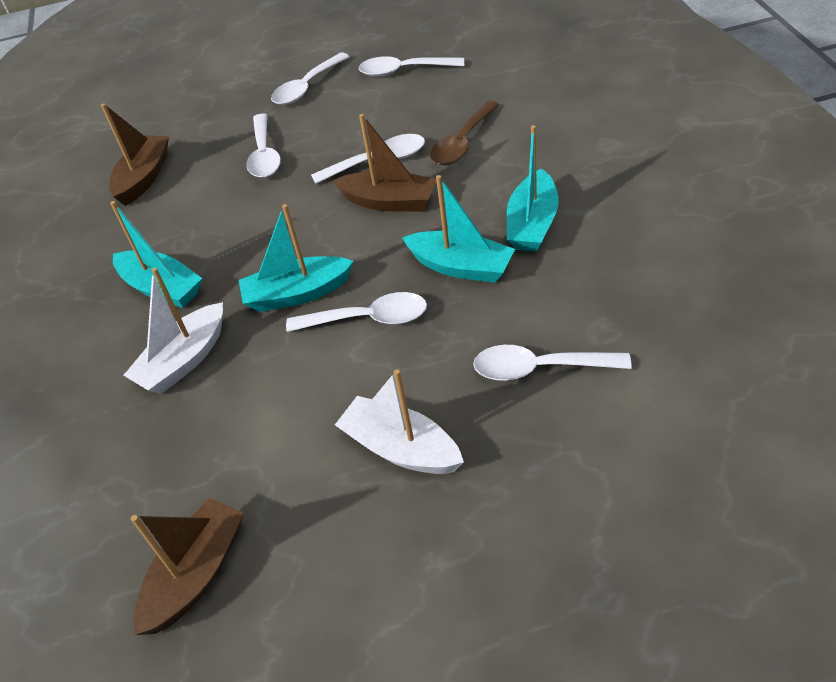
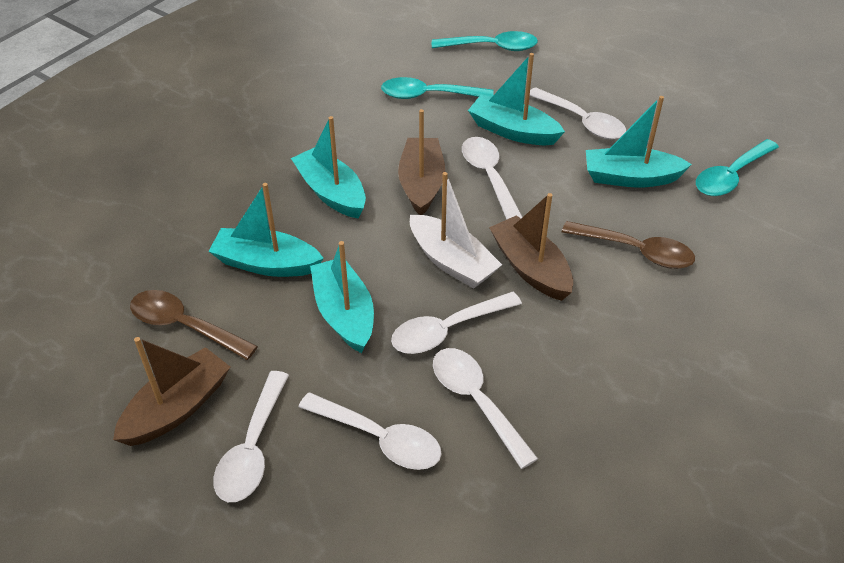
brown spoon: [430,101,499,166] = 1 -> [130,290,258,360] [562,221,695,269] = 2
turquoise boat: [110,201,202,308] [239,204,354,312] [402,175,515,283] [507,125,559,252] = 4 -> [208,183,324,277] [291,116,366,219] [310,241,374,353] [468,53,565,145] [586,96,692,188] = 5
turquoise spoon: none = 0 -> [381,77,494,99] [432,31,538,51] [696,139,779,196] = 3
white boat: [123,267,223,394] [335,369,464,474] = 2 -> [410,172,502,289] = 1

